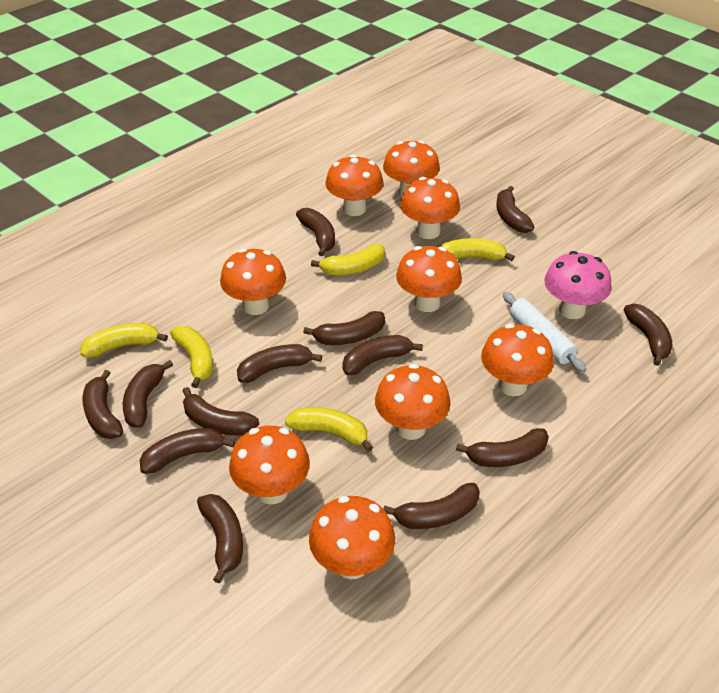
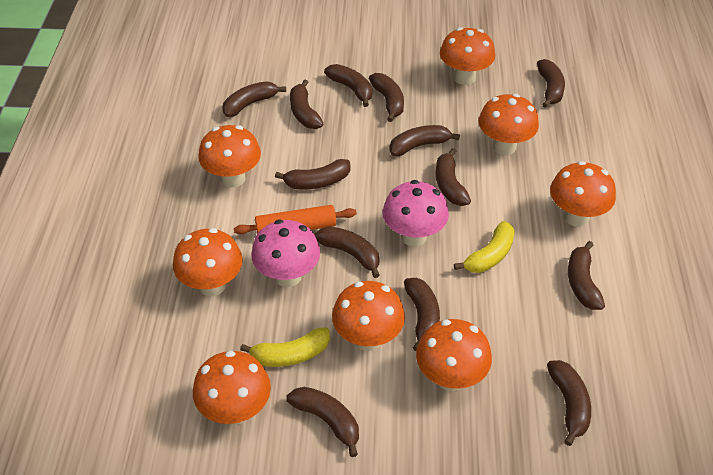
orange mushroom: [220,248,286,315] [229,426,310,504] [309,496,395,579] [325,154,384,216] [375,364,450,440] [383,140,440,197] [396,246,462,312] [400,177,460,239] [481,324,554,396] = 9 -> [173,228,243,296] [193,350,271,425] [198,125,261,188] [332,281,405,351] [416,319,492,391] [440,27,495,85] [479,94,539,155] [550,161,616,227] = 8
orange rolling pin: none = 0 -> [234,205,357,234] = 1
pink mushroom: [544,251,612,319] = 1 -> [251,220,320,287] [383,180,449,247] = 2
white rolling pin: [503,292,586,372] = 1 -> none = 0
yellow banana: [80,323,168,358] [170,326,213,388] [285,407,373,452] [311,244,385,275] [439,238,515,261] = 5 -> [240,327,330,367] [454,221,515,273] = 2

